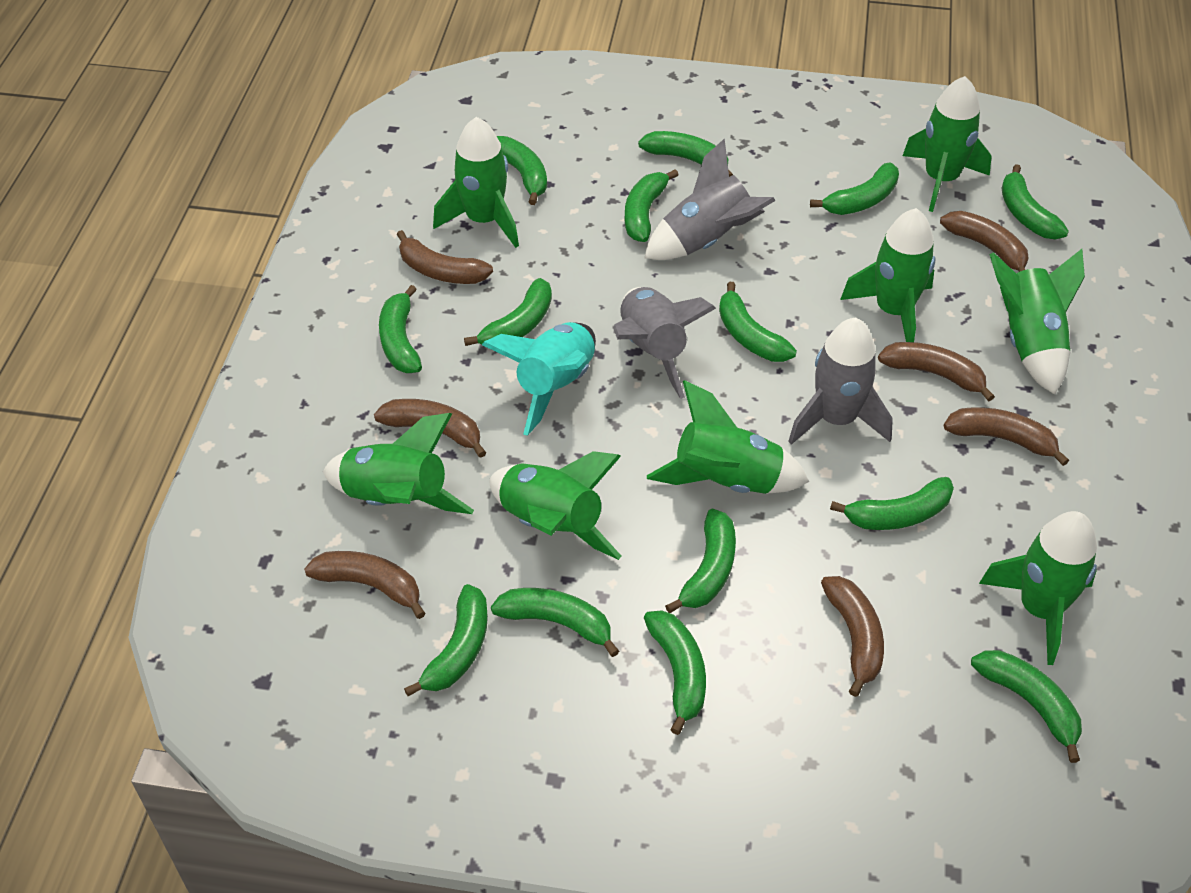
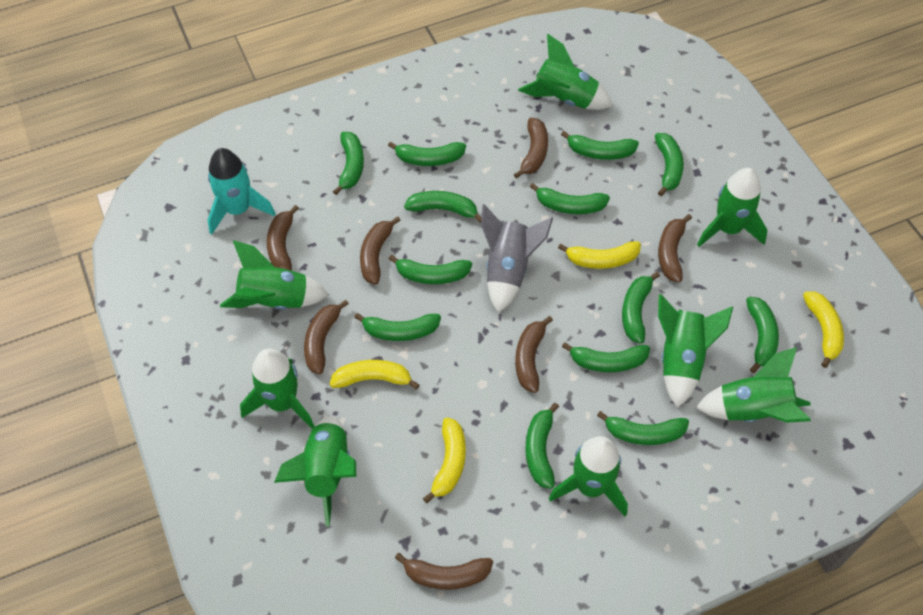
green banana: [379,285,422,373] [404,584,488,696] [464,278,552,346] [491,588,619,657] [497,136,547,205] [625,169,679,242] [638,131,733,177] [644,610,706,735] [665,509,736,613] [719,282,797,362] [810,163,899,215] [830,477,954,530] [971,650,1082,763] [1001,164,1069,240] = 14 -> [333,132,364,195] [354,313,441,341] [388,141,466,166] [389,255,472,284] [404,191,482,223] [525,403,559,489] [530,183,610,214] [561,131,639,160] [562,342,650,372] [597,411,689,445] [622,272,660,344] [655,133,684,196] [746,297,779,373] = 13
grey rocket: [613,287,716,399] [644,138,775,260] [788,318,893,445] = 3 -> [481,204,553,313] = 1
yellow banana: none = 0 -> [330,360,419,389] [423,417,466,503] [558,241,641,269] [803,291,844,368] = 4

